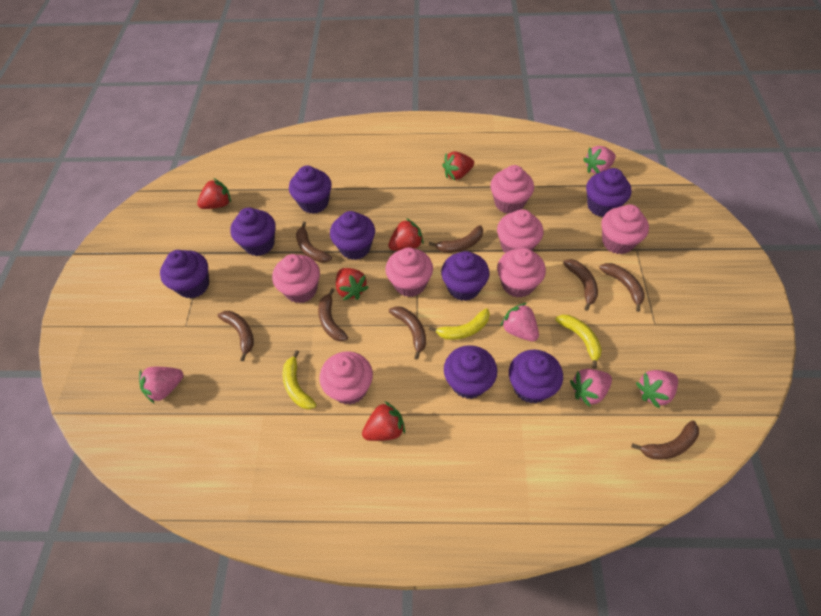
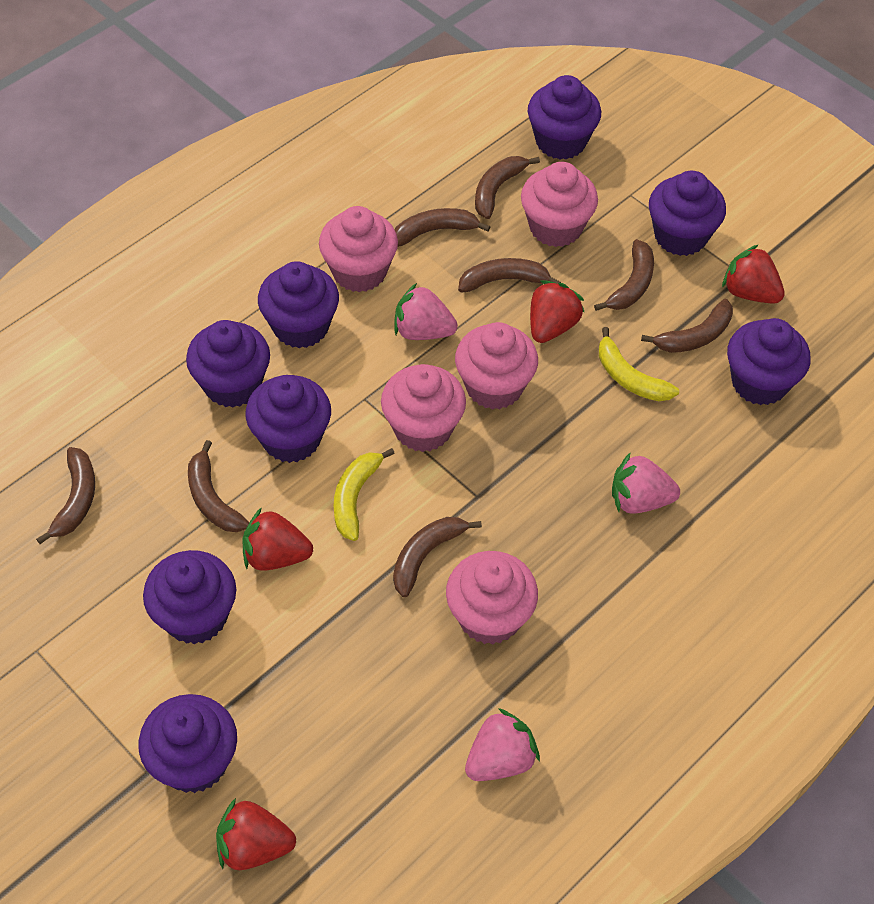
pink cupcake: [272,254,320,303] [320,351,373,405] [385,247,433,297] [490,165,534,214] [497,209,543,253] [497,248,546,298] [601,204,649,254] = 7 -> [319,206,398,292] [381,364,466,452] [446,551,538,645] [455,322,538,410] [521,162,598,247] = 5
pink strawberry: [139,367,183,404] [500,303,539,341] [570,369,612,407] [583,146,616,174] [636,370,678,409] = 5 -> [395,283,458,340] [465,708,540,781] [612,452,680,514] = 3
red strawberry: [197,178,231,209] [336,268,369,300] [362,401,405,441] [388,218,424,251] [442,151,474,180] = 5 -> [216,798,296,870] [243,507,313,571] [530,280,585,343] [722,244,785,304] = 4
yellow banana: [283,350,317,410] [429,308,490,340] [555,315,602,369] = 3 -> [334,448,395,541] [599,327,679,401] = 2

